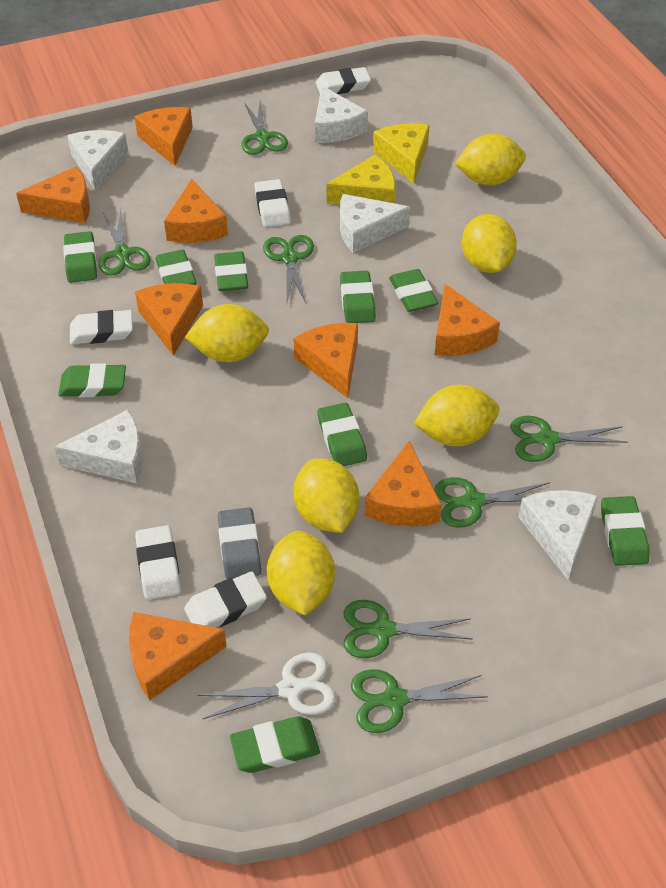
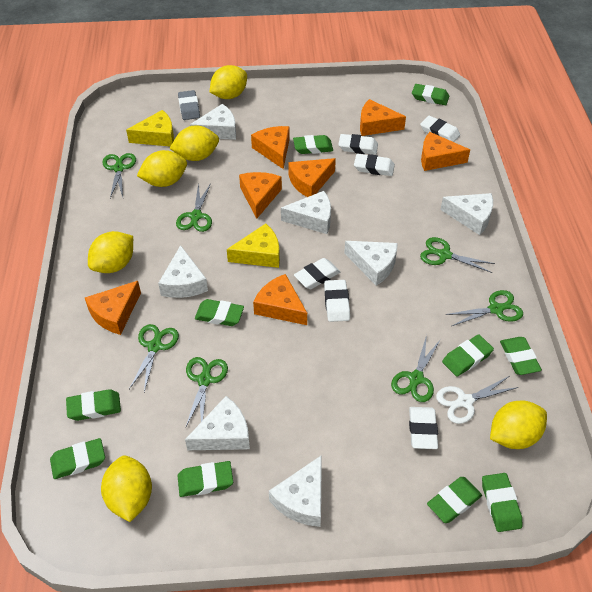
green eraser: [58,363,126,397] [63,231,97,283] [155,250,196,285] [214,251,248,291] [230,716,320,773] [317,403,367,466] [340,271,376,323] [389,269,438,312] [601,496,649,566] = 9 -> [50,438,105,479] [66,389,121,421] [178,461,233,497] [195,299,244,326] [293,135,333,154] [412,84,449,105] [427,477,482,523] [442,334,494,377] [482,473,522,532] [500,337,542,375] = 10
orange cheese: [16,166,90,223] [129,612,227,701] [134,107,193,166] [135,283,203,356] [164,179,228,243] [294,323,358,398] [364,441,442,527] [434,284,500,356] = 8 -> [85,281,141,335] [239,172,282,219] [251,126,290,169] [253,274,307,325] [288,158,336,197] [360,99,406,136] [421,132,470,171] = 7
white cheese: [55,410,143,483] [67,130,128,191] [315,86,368,143] [340,194,410,253] [518,490,598,580] = 5 -> [158,245,208,298] [185,396,250,450] [190,104,236,140] [269,455,322,527] [281,191,331,234] [344,241,398,286] [440,193,493,235] = 7
white eraser: [70,310,133,344] [135,525,181,600] [184,572,267,628] [254,179,291,227] [316,67,371,94] = 5 -> [294,258,340,289] [324,280,350,322] [338,134,378,155] [354,154,395,176] [409,407,438,449] [420,116,460,142] = 6

